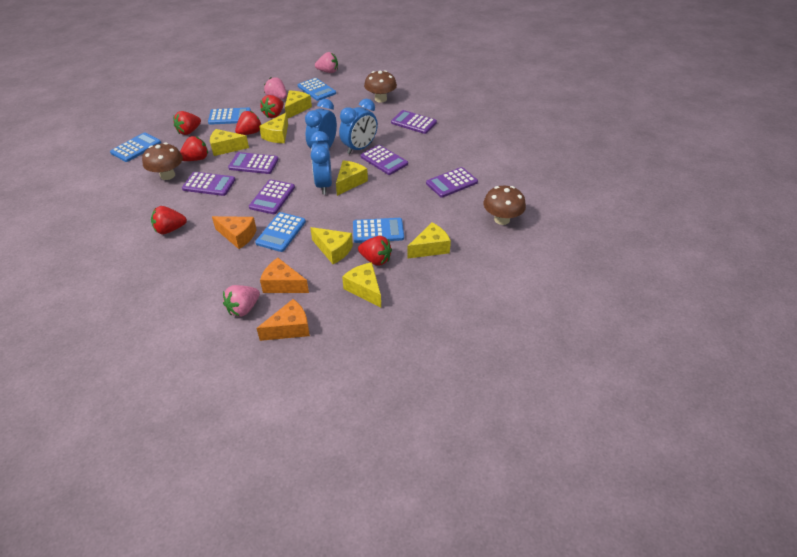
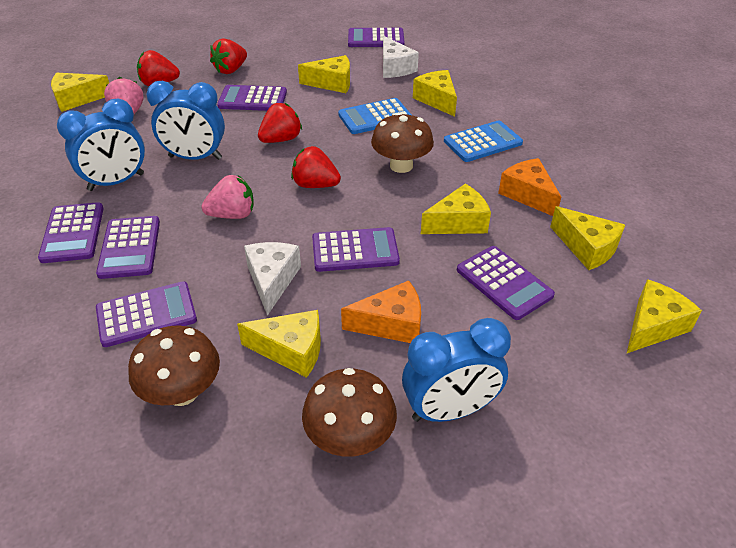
blue calculator: [110,132,161,162] [208,108,251,125] [255,212,306,252] [298,78,336,101] [353,218,404,243] = 5 -> [338,98,412,134] [444,120,523,162] = 2
orange cheese: [212,216,257,249] [256,299,310,341] [260,258,309,293] = 3 -> [341,280,421,343] [498,158,561,216] = 2
pink strawberry: [223,285,260,317] [264,77,287,100] [315,52,338,73] = 3 -> [104,77,144,114] [201,175,254,219] = 2
purple calculator: [182,172,235,196] [228,152,279,174] [249,179,295,214] [360,145,408,175] [391,110,437,134] [426,167,478,198] = 6 -> [38,202,104,263] [96,216,160,279] [96,281,197,347] [217,85,287,111] [312,227,400,272] [348,28,404,47] [457,246,555,320] = 7
red strawberry: [151,206,187,234] [173,111,201,135] [180,136,208,161] [235,111,262,135] [260,95,283,118] [358,236,392,266] = 6 -> [137,50,180,86] [210,38,247,74] [258,103,302,143] [291,146,341,188] = 4
white cheese: none = 0 -> [244,242,301,316] [383,36,419,78] = 2

